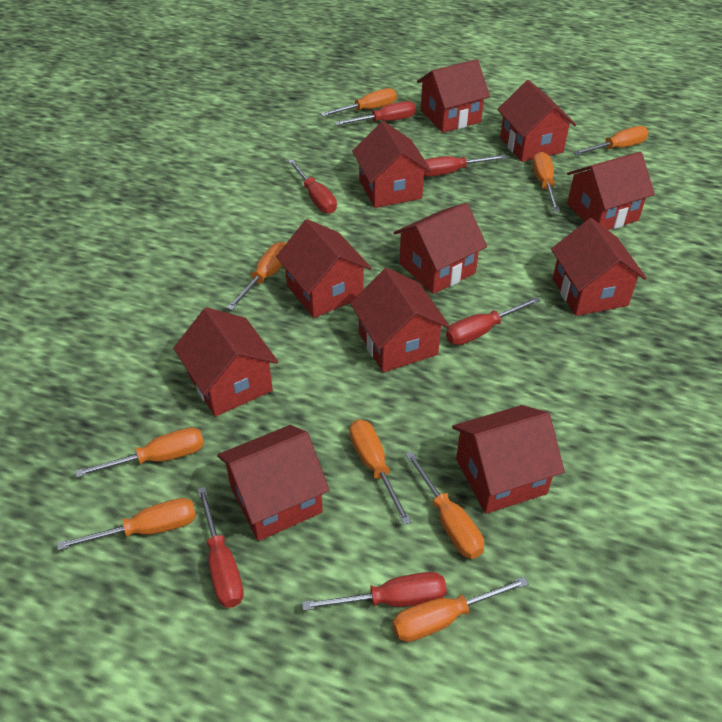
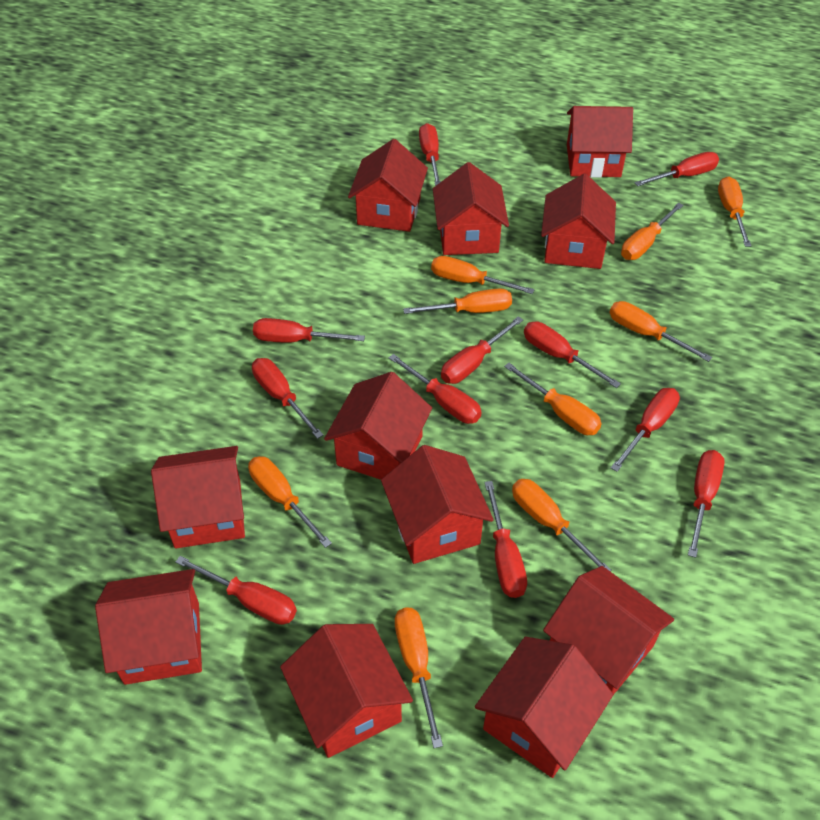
red screwdriver: [197,487,244,608] [288,159,337,214] [302,572,447,611] [335,101,416,126] [424,155,506,177] [446,297,540,345] = 6 -> [175,556,297,625] [252,358,323,439] [253,318,365,343] [389,354,482,424] [419,123,441,186] [441,316,523,384] [484,481,527,598] [524,321,621,388] [611,388,680,472] [635,152,719,186] [688,450,725,558] = 11

